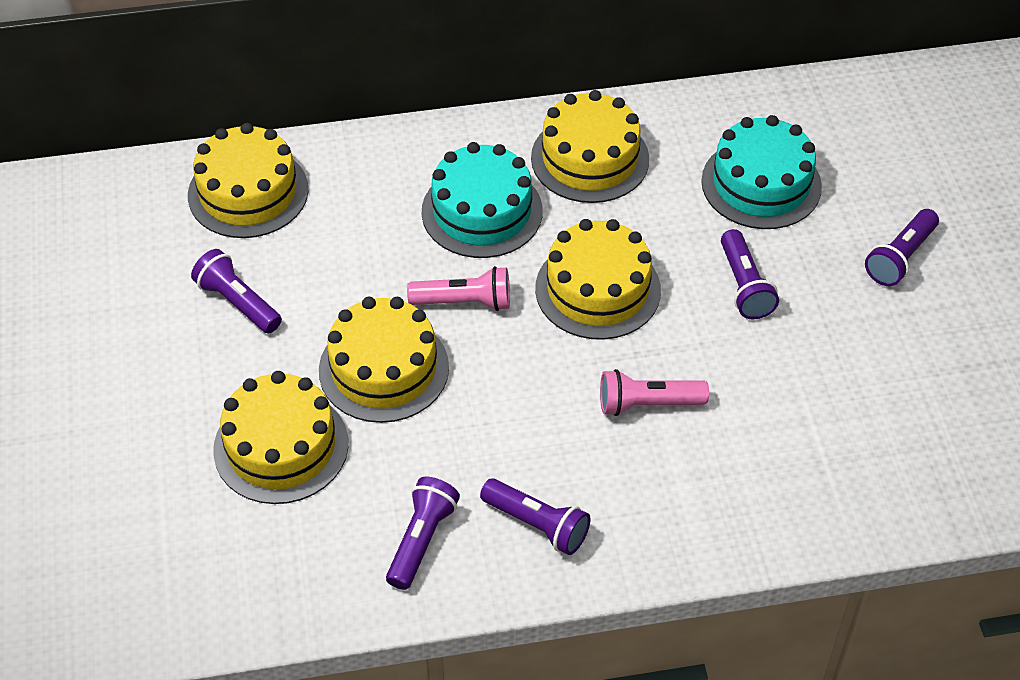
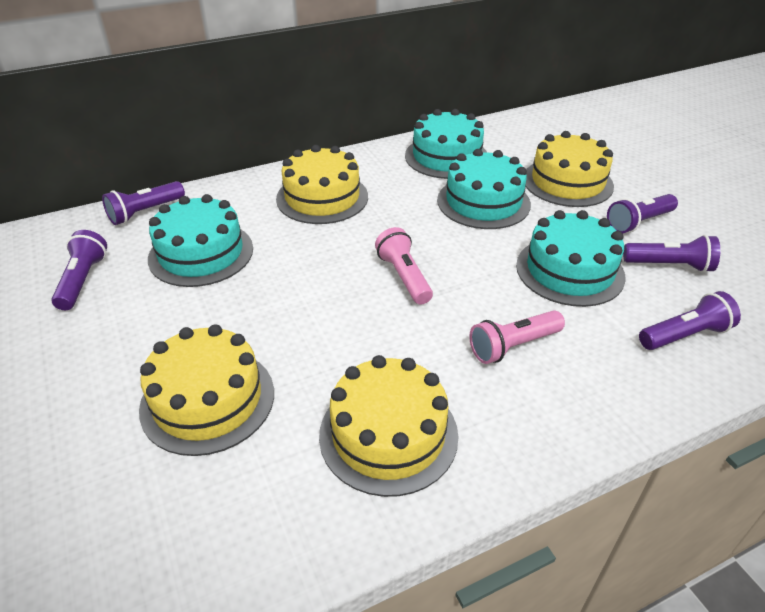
turquoise cake: [422,142,543,258] [701,115,822,229] = 2 -> [148,194,253,287] [405,109,487,179] [437,149,531,229] [516,210,626,307] = 4
yellow cake: [188,123,309,238] [213,371,348,504] [319,297,449,423] [531,90,649,203] [535,219,661,340] = 5 -> [139,324,274,456] [276,145,368,224] [319,355,458,497] [525,131,614,207] = 4

